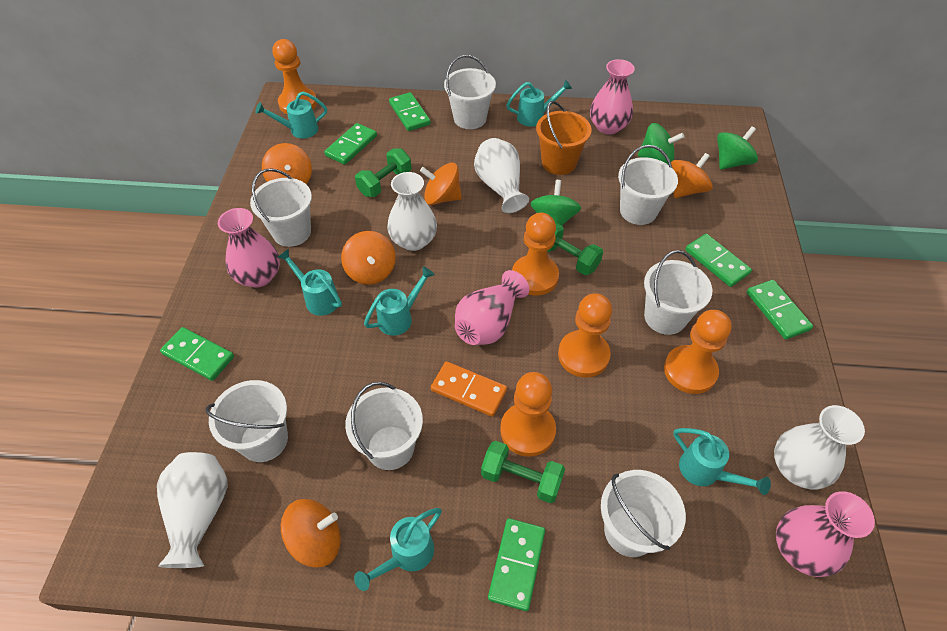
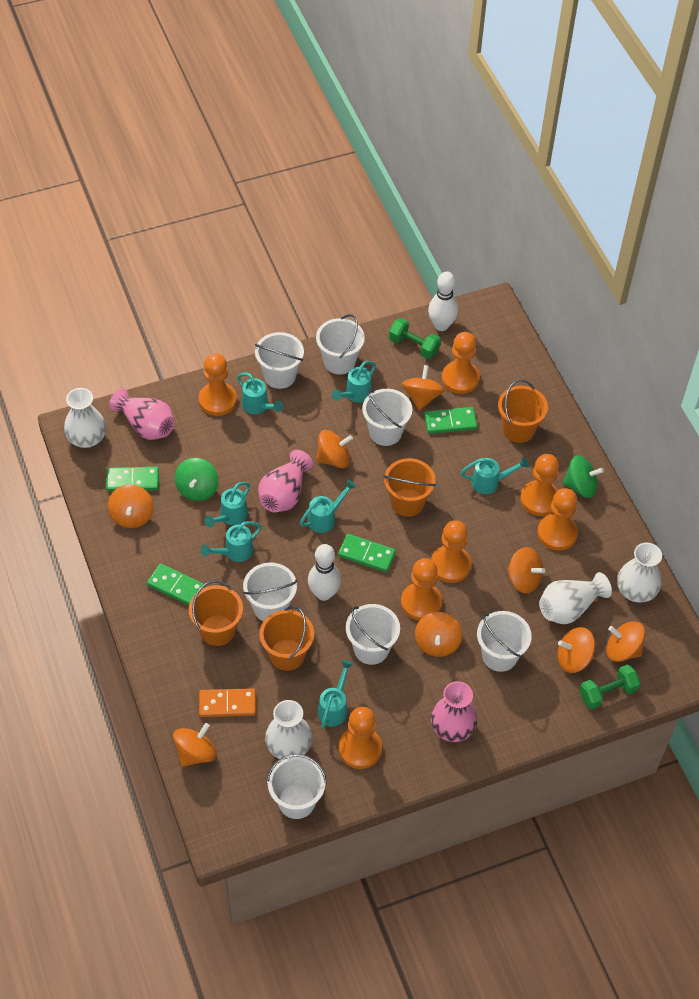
green domino: [160,327,234,381] [324,123,377,165] [389,92,431,131] [488,518,545,611] [685,234,752,287] [747,280,813,340] = 6 -> [106,467,159,492] [147,563,206,605] [338,534,396,572] [424,407,477,434] = 4
green dumbbell: [355,148,412,197] [481,441,565,503] [547,222,603,275] = 3 -> [389,318,441,359] [579,664,641,710] = 2
green spinning top: [530,180,581,226] [638,123,684,164] [717,126,758,170] = 3 -> [175,458,219,501] [563,455,604,498] = 2
orange bucket: [536,101,592,175] = 1 -> [189,580,243,646] [259,606,314,671] [383,458,436,517] [498,380,548,443] = 4
orange pawn: [272,39,317,115] [500,372,556,457] [512,213,559,295] [558,293,612,377] [664,310,732,394] = 5 -> [199,353,237,416] [339,707,382,769] [401,558,442,621] [431,520,471,583] [442,332,480,394] [520,454,559,516] [537,488,578,550] = 7
orange spinning top: [262,143,312,184] [281,499,341,568] [341,231,396,285] [420,162,462,205] [671,153,713,198] = 5 -> [108,484,154,528] [173,723,217,767] [316,430,353,468] [402,365,444,411] [415,612,462,657] [507,547,545,593] [557,627,595,673] [606,621,645,662] = 8
pink vase: [218,208,280,287] [455,270,529,345] [590,59,635,134] [776,491,875,577] = 4 -> [109,388,175,440] [258,450,313,512] [431,681,477,742] = 3
turquoise watering can: [255,92,327,139] [277,249,342,316] [354,508,442,591] [364,266,435,336] [506,79,572,127] [673,428,771,495] = 6 -> [201,521,262,562] [204,482,250,528] [237,373,283,414] [300,480,357,533] [318,660,353,729] [332,361,376,403] [460,457,529,494] = 7
white bowling pin: none = 0 -> [308,544,341,601] [428,271,458,331] = 2

